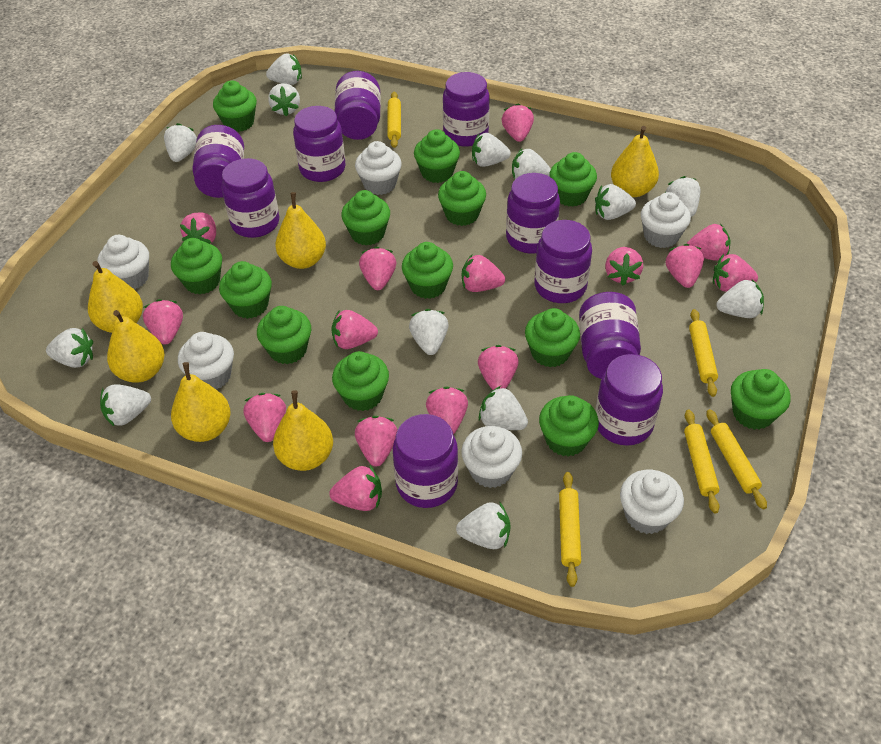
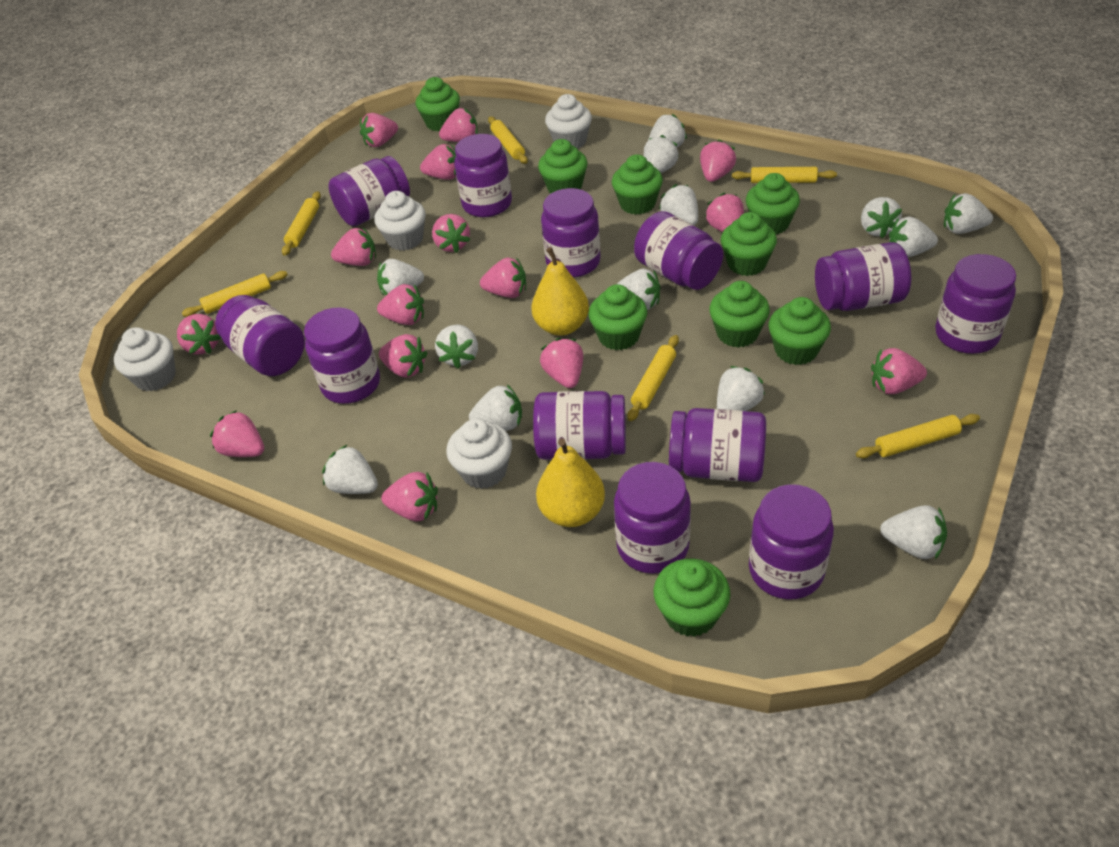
green cupcake: [171,238,222,294] [213,80,257,132] [219,261,272,319] [257,306,311,364] [332,351,389,411] [341,190,390,246] [402,242,453,299] [414,129,460,183] [438,171,486,226] [525,308,580,367] [539,395,599,457] [549,152,597,207] [731,369,790,430] = 13 -> [415,77,460,131] [538,139,588,193] [588,284,647,350] [612,154,663,215] [654,559,730,637] [709,281,770,348] [721,212,777,276] [746,173,800,234] [769,297,831,365] = 9
purple jar: [193,125,244,198] [222,158,279,238] [293,106,346,182] [335,71,381,140] [393,414,458,508] [443,72,490,147] [506,173,560,254] [534,220,592,303] [579,292,641,379] [595,354,663,446] = 10 -> [215,295,305,376] [304,307,380,404] [328,156,410,226] [454,134,512,217] [533,391,626,460] [541,188,601,278] [614,462,691,574] [634,211,723,290] [669,408,766,482] [749,484,834,600] [815,242,911,311] [935,254,1016,354] = 12
white cupcake: [98,235,149,290] [178,332,234,390] [355,141,402,195] [461,426,522,488] [620,470,684,534] [641,192,691,248] = 6 -> [114,327,176,391] [374,191,426,251] [446,419,512,489] [545,94,592,149] = 4
yellow pear: [88,261,143,333] [107,310,164,383] [171,362,231,442] [273,390,333,471] [275,192,326,269] [611,126,659,197] = 6 -> [531,247,589,336] [536,439,605,527] = 2
yellow rolling pin: [387,92,401,148] [559,472,581,587] [684,409,720,514] [689,309,718,397] [707,409,767,509] = 5 -> [182,271,288,317] [282,191,321,256] [488,116,528,164] [628,335,679,421] [732,167,837,183] [856,414,980,458] = 6

